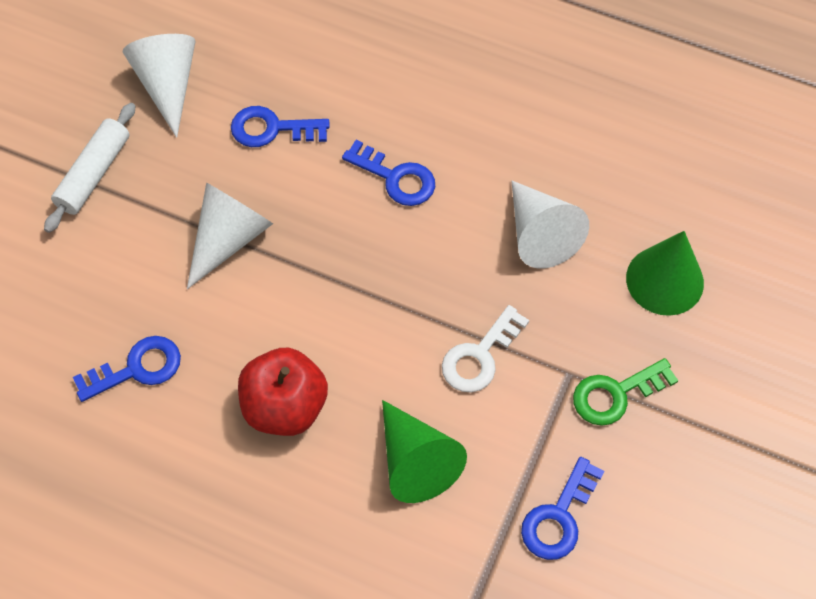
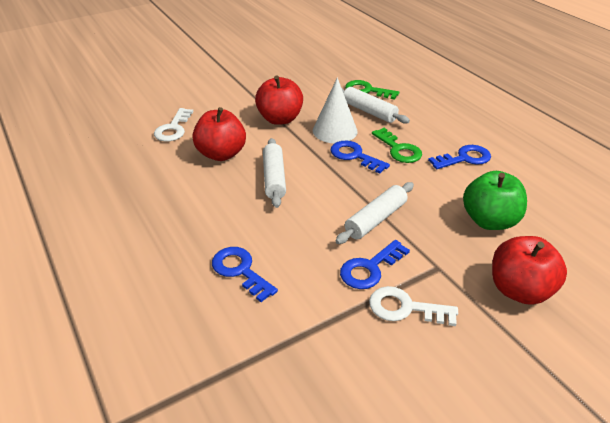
green apple: none = 0 -> [463,171,527,230] = 1
green cone: [382,400,467,503] [626,231,704,316] = 2 -> none = 0
green key: [573,358,678,426] = 1 -> [345,80,399,100] [372,128,422,163] = 2
red apple: [238,348,328,436] = 1 -> [192,107,246,161] [255,76,303,125] [492,236,567,305] = 3
white cone: [122,34,196,138] [187,183,273,289] [511,181,589,269] = 3 -> [313,78,358,143] = 1
white key: [442,305,529,393] = 1 -> [154,108,193,142] [369,286,458,326] = 2
white rolling pin: [44,103,135,233] = 1 -> [263,138,286,208] [336,182,414,244] [342,87,410,124] = 3

